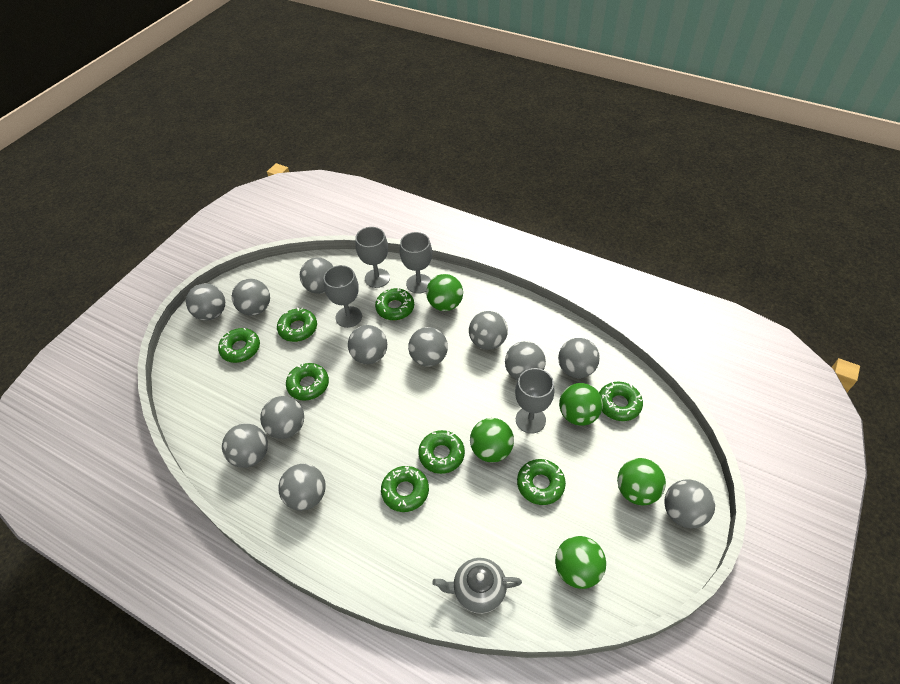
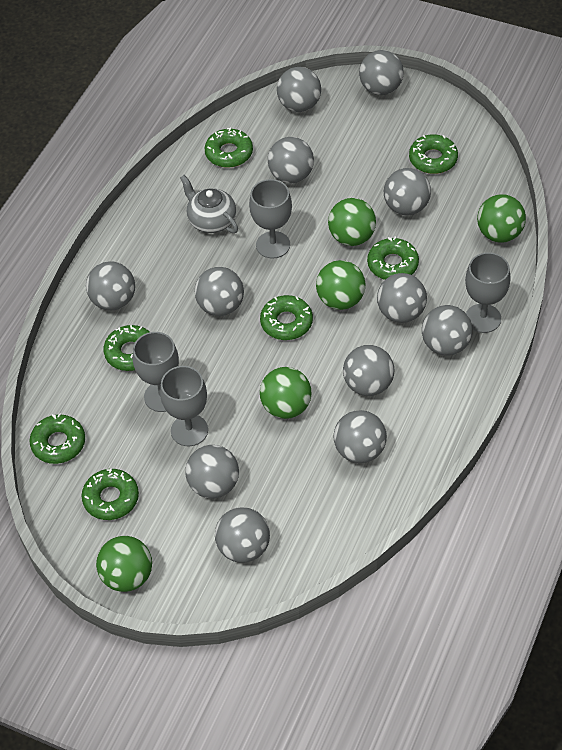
green donut: [218,328,260,363] [277,307,317,342] [286,363,329,401] [375,288,414,320] [381,466,429,512] [418,430,465,474] [517,459,566,505] [599,382,643,421] = 8 -> [30,413,85,464] [81,469,139,520] [103,325,149,371] [205,128,253,168] [260,295,313,340] [367,237,419,280] [409,134,458,174] = 7

